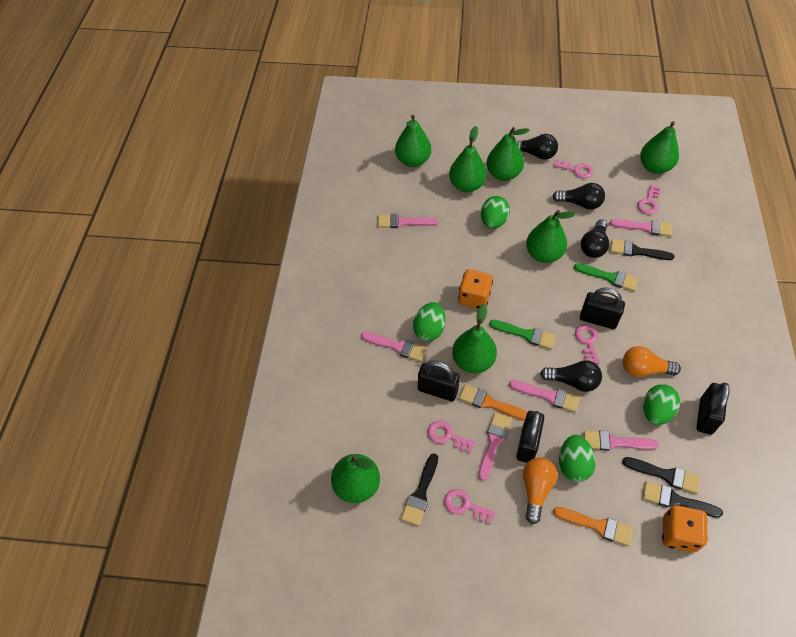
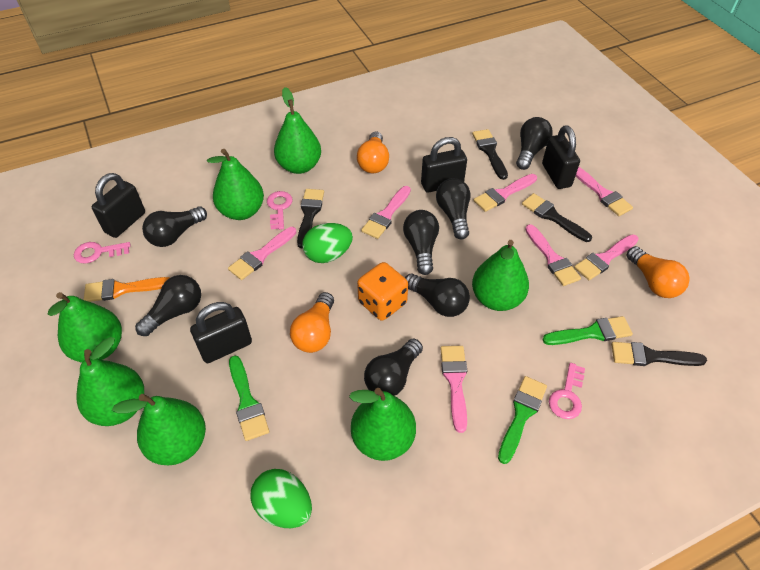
black light bulb: [516,134,558,160] [540,360,602,392] [553,183,605,210] [581,219,609,258] = 4 -> [135,275,201,336] [142,206,207,247] [364,339,423,396] [403,210,439,275] [405,274,470,317] [436,178,471,240] [516,117,553,170] = 7
green brush: [489,320,556,349] [573,263,638,291] = 2 -> [229,356,269,441] [498,376,547,464] [542,316,633,345] = 3
green egg: [413,302,446,341] [481,196,510,229] [559,435,596,482] [643,384,680,425] = 4 -> [251,469,312,528] [302,223,353,263] = 2
orange brush: [459,384,527,420] [553,507,633,546] = 2 -> [84,277,170,302] = 1
orange dice: [458,269,493,309] [662,505,708,553] = 2 -> [357,262,408,320] = 1
orange light bulb: [523,457,558,524] [623,346,681,377] = 2 -> [290,292,334,353] [357,131,389,173] [627,246,690,298] = 3
pink brush: [361,332,427,362] [378,214,438,228] [478,412,512,481] [509,380,580,413] [584,430,659,451] [610,219,672,237] = 6 -> [228,227,296,280] [361,186,411,239] [440,346,467,433] [473,174,537,212] [525,224,581,286] [574,234,639,280] [576,167,633,216] = 7
pink key: [428,421,475,453] [444,489,495,524] [554,159,593,178] [575,324,599,364] [637,185,660,214] = 5 -> [74,242,131,264] [267,191,292,230] [549,363,585,419] = 3

